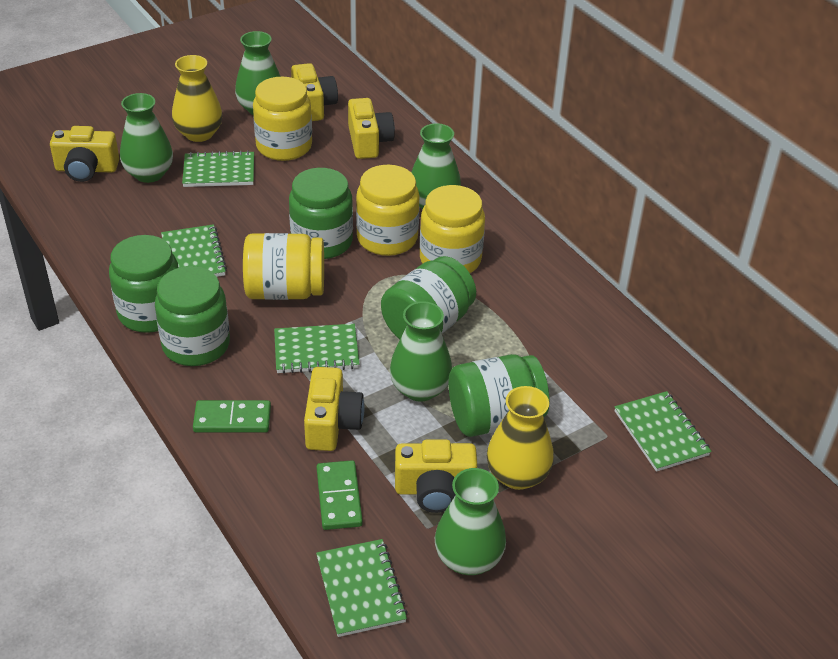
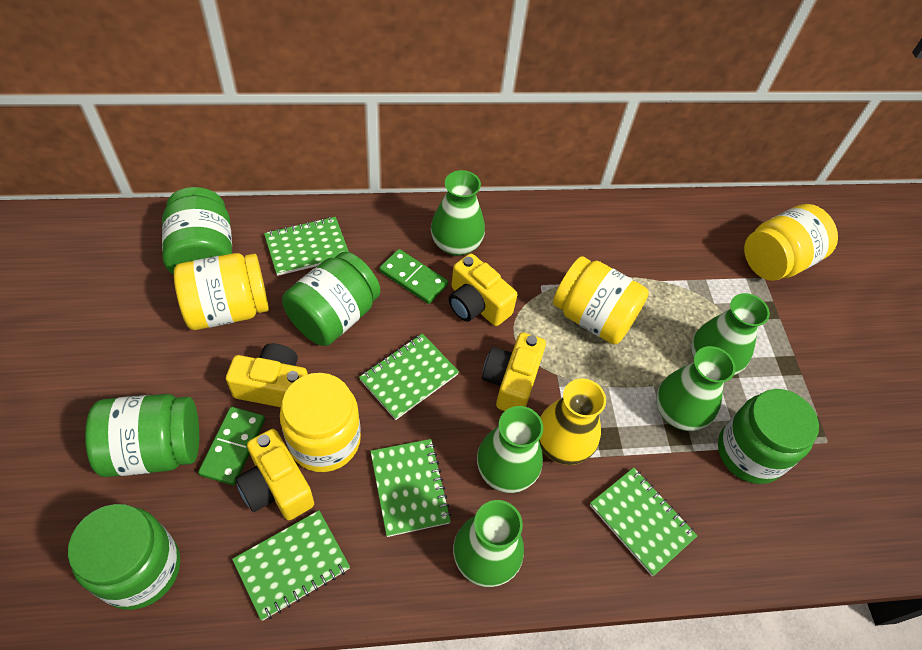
yellow camera: [50,126,119,182] [291,63,338,121] [304,367,365,451] [348,98,395,159] [395,440,477,513] = 5 -> [226,343,308,407] [235,429,314,520] [449,253,517,326] [482,332,546,411] = 4
yellow vase: [172,55,223,142] [487,386,554,490] = 2 -> [539,378,606,465] = 1

